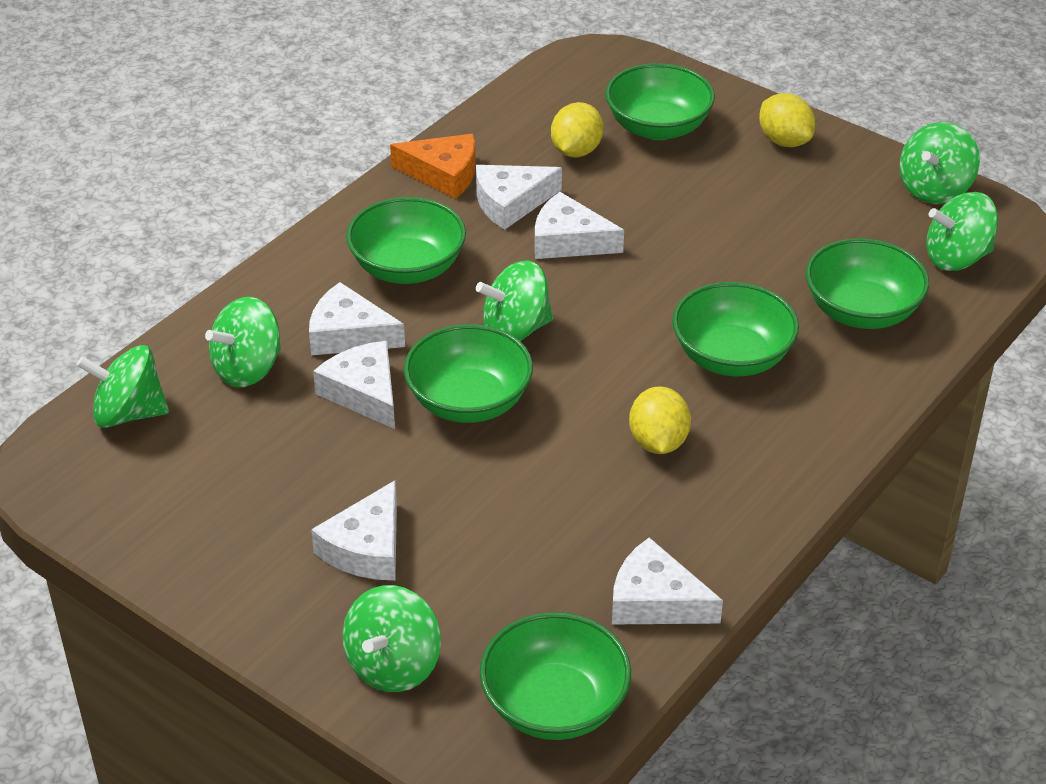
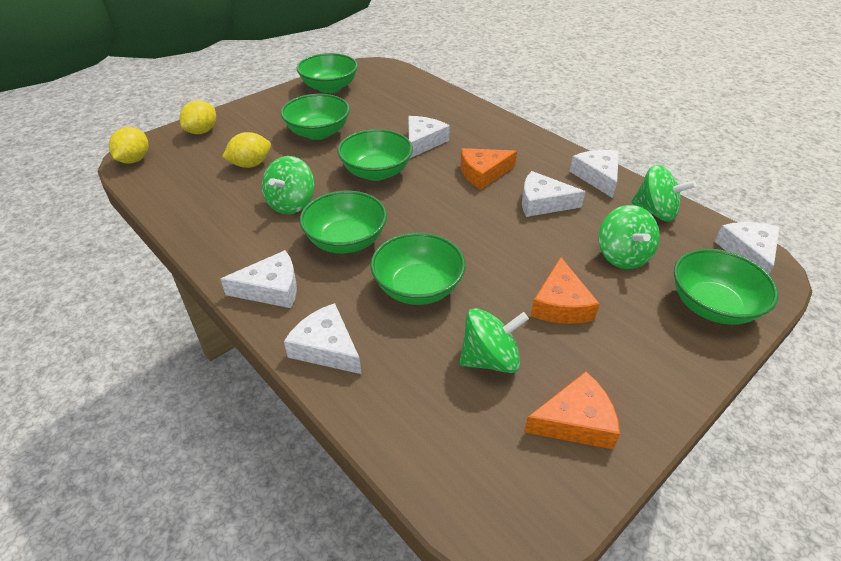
green spinning top: [77,345,169,428] [205,297,281,387] [342,585,441,692] [476,260,553,341] [899,122,980,204] [926,192,998,271] = 6 -> [262,156,314,214] [459,308,529,373] [599,205,660,269] [631,165,696,222] = 4
orange cheese: [390,134,476,199] = 1 -> [461,148,517,190] [524,371,620,449] [531,257,600,324] = 3

